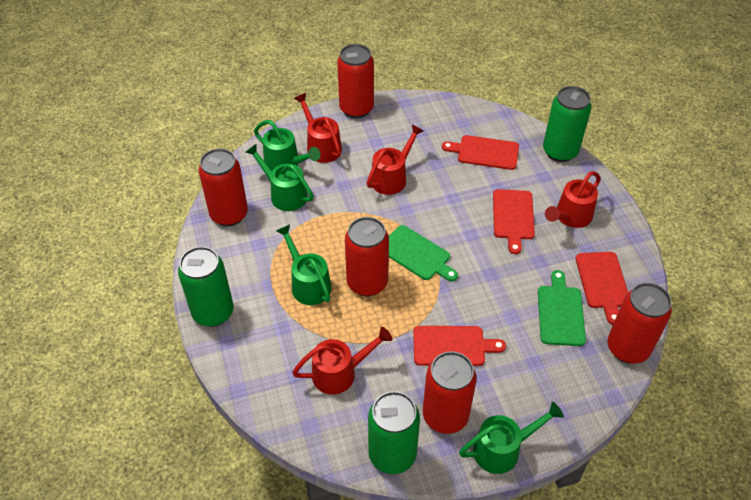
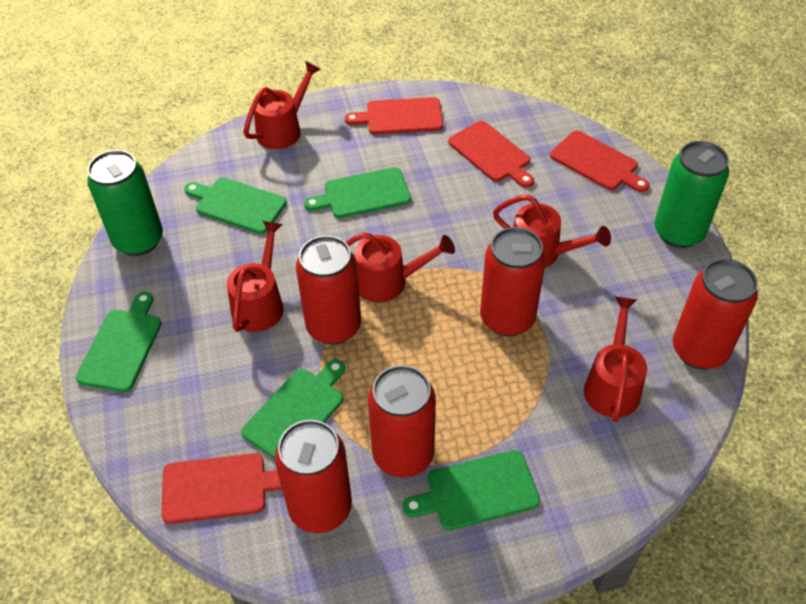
green can: [178,246,234,327] [368,391,420,474] [543,86,591,162] = 3 -> [87,150,163,256] [654,141,729,248] = 2
green cutting board: [389,225,458,282] [538,270,586,346] = 2 -> [76,292,162,392] [184,178,287,234] [241,359,345,459] [304,167,411,218] [403,450,540,530] = 5
green watering can: [245,144,314,211] [254,120,320,170] [276,224,331,305] [459,402,564,474] = 4 -> none = 0
red watering can: [292,327,392,395] [294,93,342,163] [367,124,424,195] [545,171,601,228] = 4 -> [227,221,284,332] [243,61,321,149] [346,232,455,303] [493,195,611,268] [584,297,647,422] = 5

